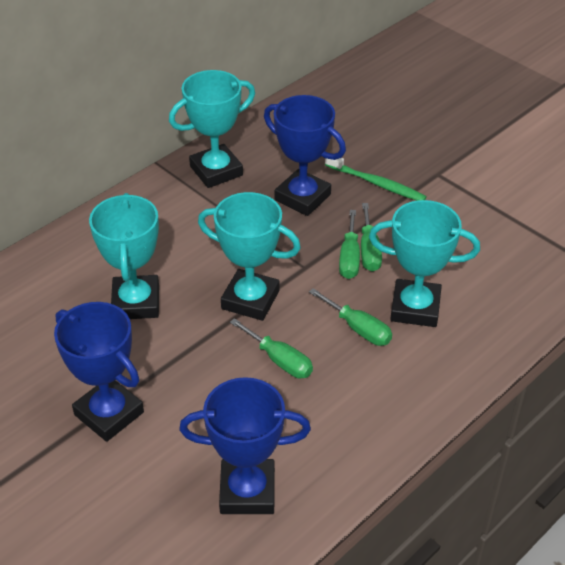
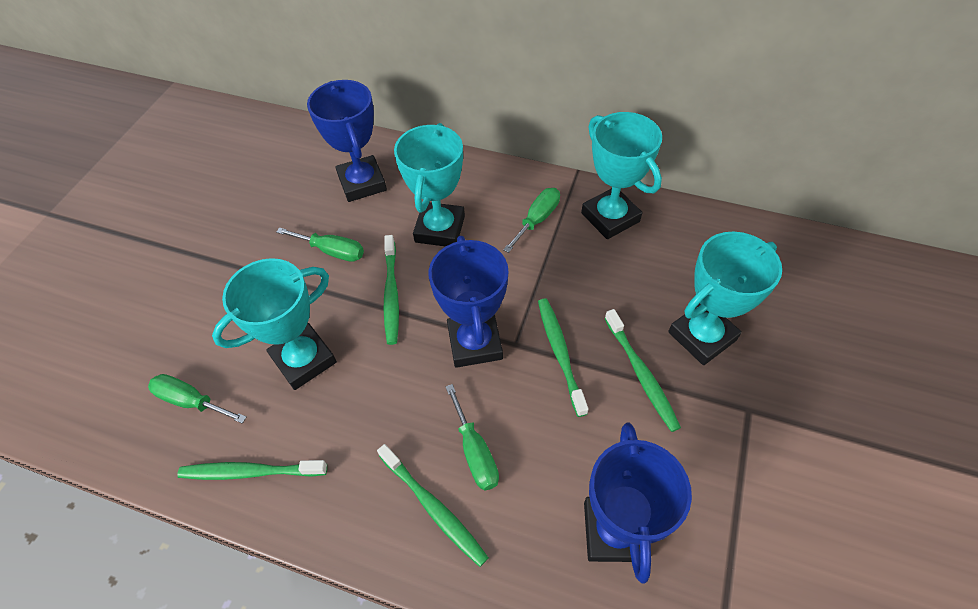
green toothbrush: [325,158,427,201] = 1 -> [177,460,327,480] [377,444,489,567] [383,235,399,345] [538,299,589,417] [605,309,681,432] = 5

